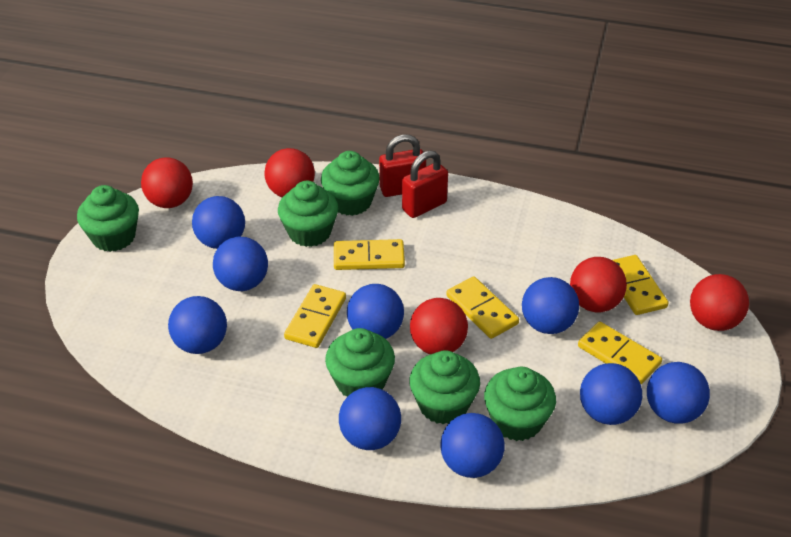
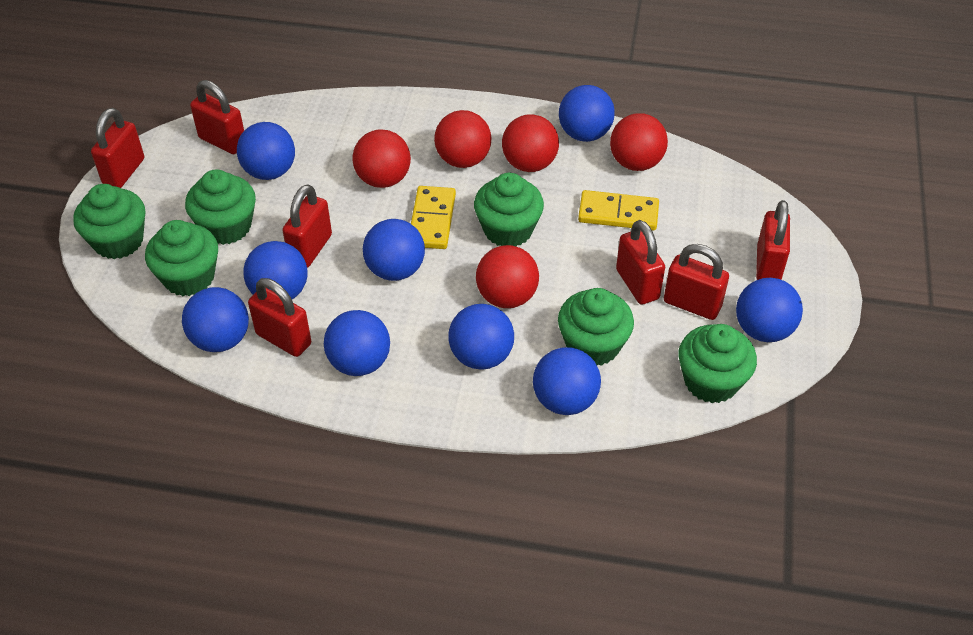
red padlock: [379,135,426,197] [402,150,448,218] = 2 -> [91,108,144,188] [190,80,244,154] [248,278,311,357] [282,184,332,268] [616,220,665,305] [664,244,729,320] [756,200,790,280] = 7
yellow domino: [284,284,346,348] [334,239,405,270] [446,277,519,339] [578,321,662,384] [612,255,669,315] = 5 -> [411,186,456,249] [578,190,659,231] = 2

